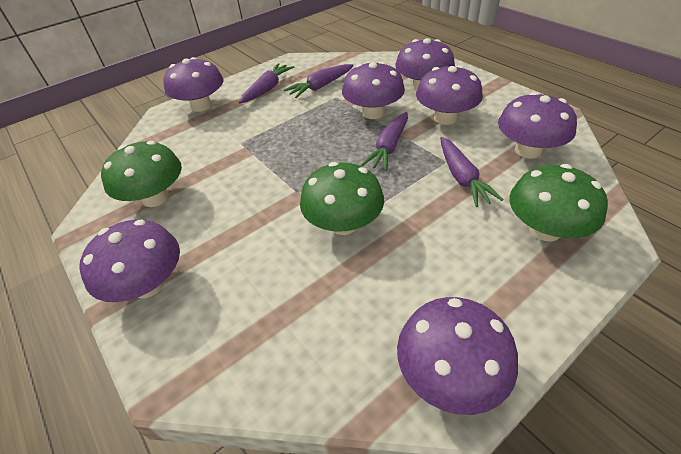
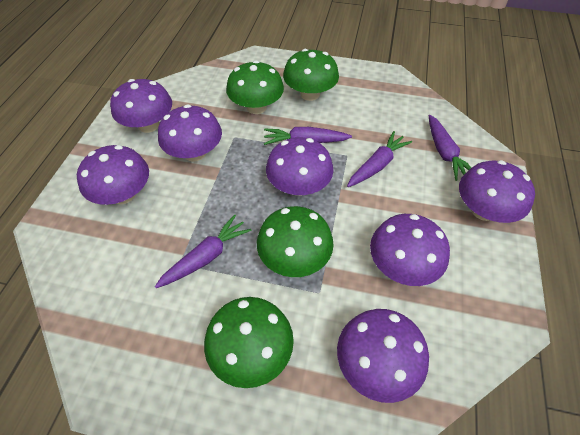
green mushroom: [101,141,182,207] [300,162,384,235] [510,164,608,242] = 3 -> [204,297,294,388] [226,60,284,114] [257,206,334,277] [283,49,339,101] = 4

